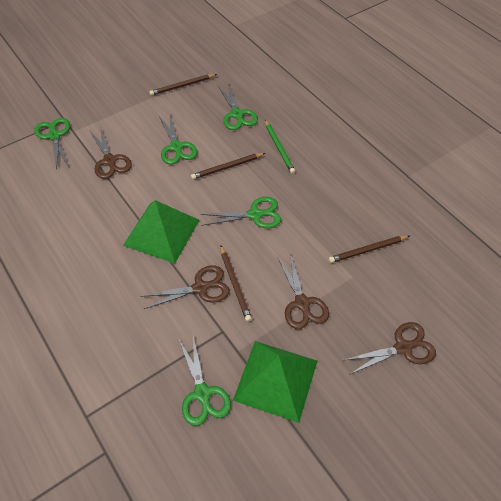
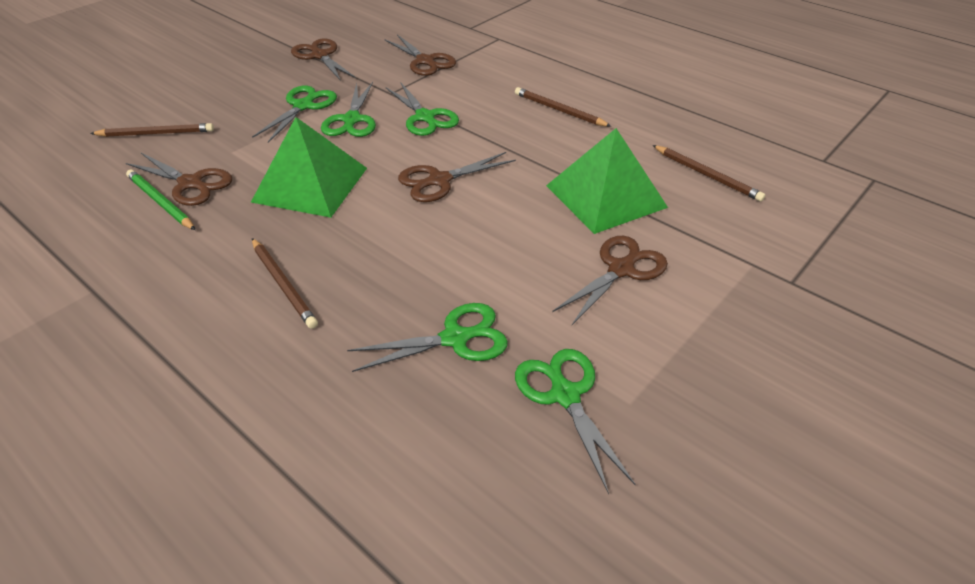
brown scissors: [89,126,132,179] [140,265,230,309] [278,253,329,329] [345,322,436,375] = 4 -> [126,153,232,206] [291,38,356,81] [384,34,456,76] [398,152,516,202] [552,236,668,325] = 5

